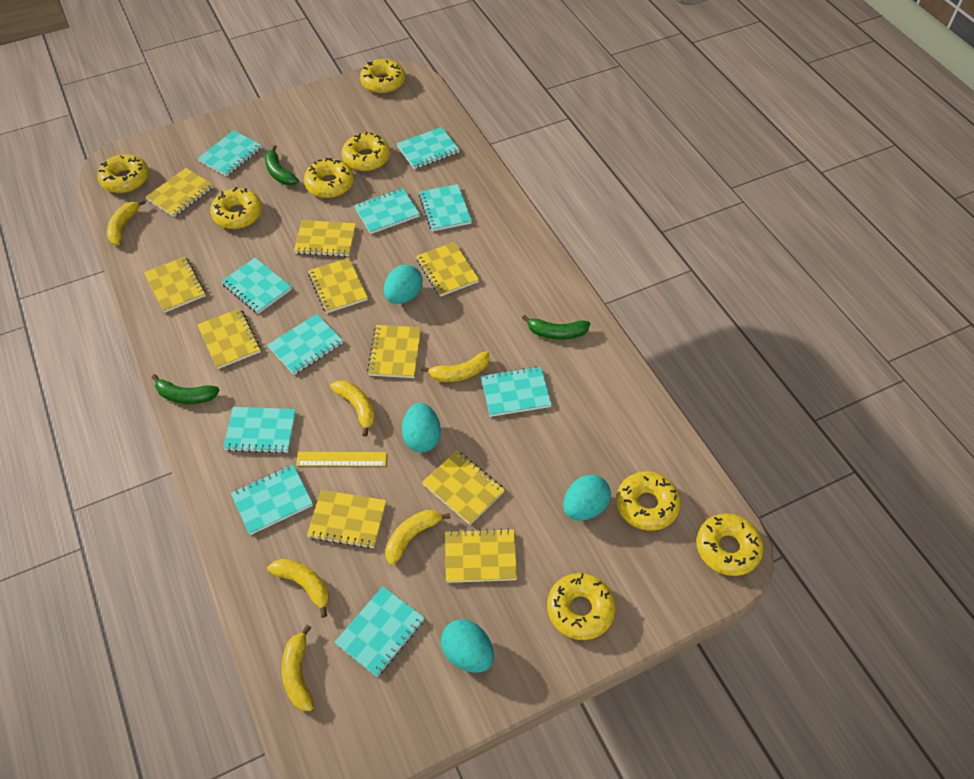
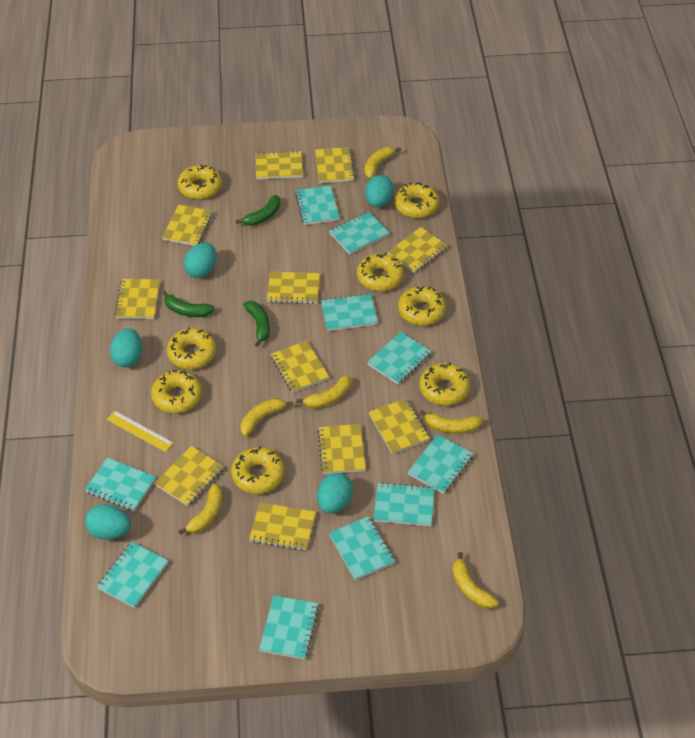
turquoise egg: [384,264,423,304] [402,403,441,453] [441,619,494,673] [563,475,611,520] = 4 -> [85,504,131,540] [110,328,142,367] [184,243,216,278] [317,473,353,514] [365,175,394,207] = 5
yellow notebook: [144,256,206,313] [146,168,213,217] [197,308,261,369] [294,220,356,257] [307,490,386,549] [308,258,368,313] [367,325,421,378] [416,242,479,297] [422,451,505,525] [445,528,517,583] = 10 -> [115,279,160,319] [155,446,224,506] [162,205,213,246] [249,502,316,551] [255,151,303,179] [267,272,320,304] [271,340,329,393] [315,147,355,183] [318,424,366,474] [369,398,430,454] [388,227,448,273] = 11

